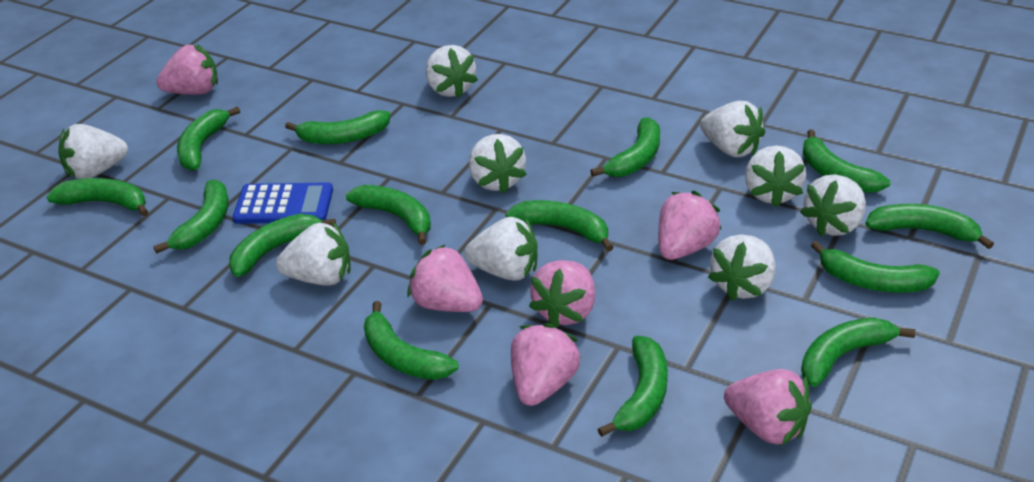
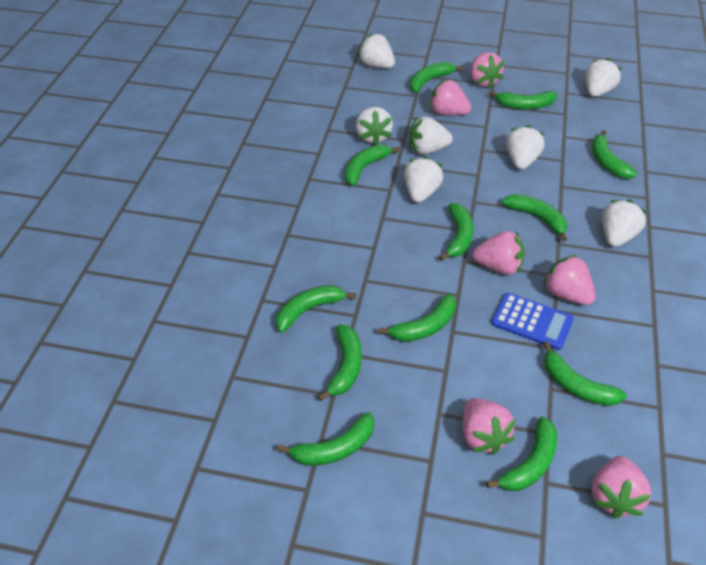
green banana: [47,178,148,216] [154,180,229,254] [177,107,240,171] [229,214,336,277] [285,110,390,144] [346,185,431,245] [364,301,459,380] [505,200,614,251] [591,117,660,177] [597,336,668,437] [801,317,915,387] [803,130,890,193] [811,241,940,293] [865,204,994,249] = 14 -> [276,285,356,332] [278,412,374,466] [318,324,362,401] [345,145,400,186] [378,294,456,342] [410,62,463,92] [439,203,474,261] [486,417,557,491] [489,91,557,109] [502,194,567,242] [544,342,627,406] [592,130,637,179] = 12
white strawberry: [58,124,128,179] [276,222,350,286] [426,45,478,98] [464,217,538,281] [469,134,527,193] [700,101,765,157] [708,234,775,301] [745,145,806,208] [800,175,866,236] = 9 -> [356,107,393,145] [358,33,395,68] [404,156,443,203] [409,116,453,155] [506,125,545,169] [586,58,622,97] [602,200,647,247] = 7

